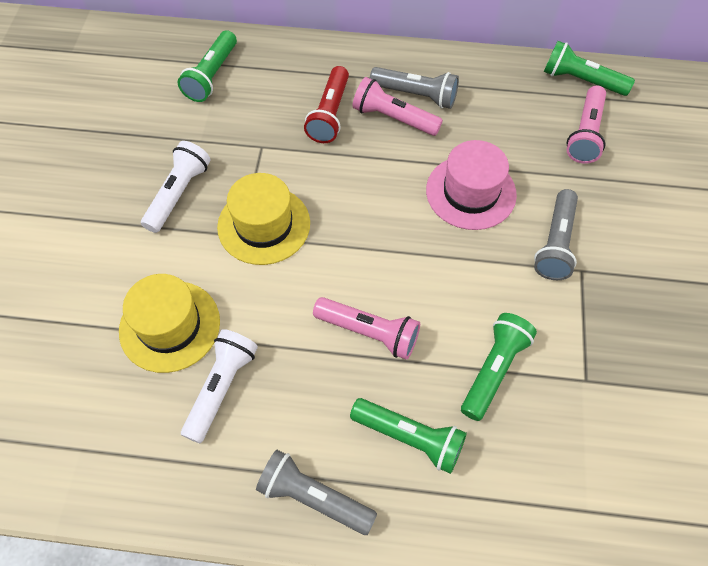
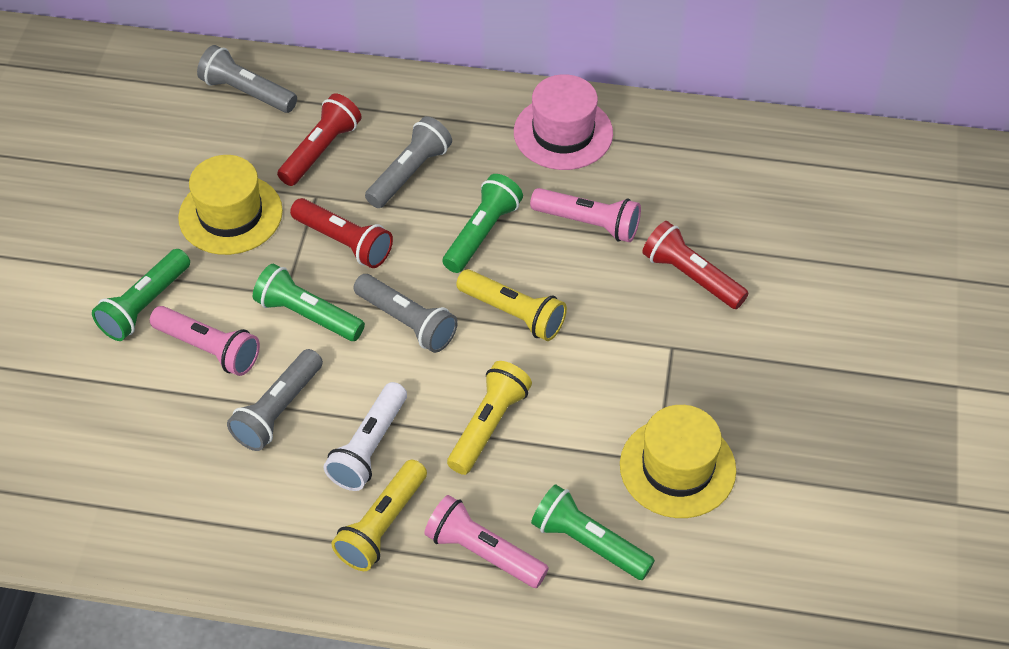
grey flashlight: [256,450,377,535] [370,67,459,109] [534,189,578,280] = 3 -> [197,45,297,113] [227,349,323,451] [354,274,458,353] [365,116,452,208] = 4
red flashlight: [304,66,349,143] = 1 -> [277,93,362,186] [290,198,393,268] [642,221,749,309] = 3
white flashlight: [141,141,210,233] [181,329,258,443] = 2 -> [324,382,407,491] = 1
yellow flashlight: none = 0 -> [331,460,427,571] [447,361,532,475] [456,269,567,341] = 3

